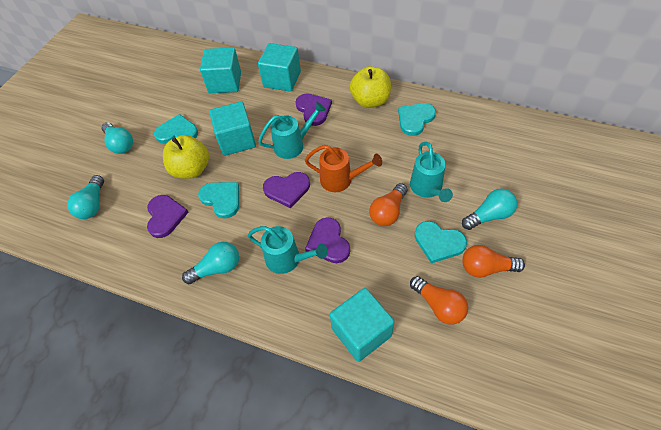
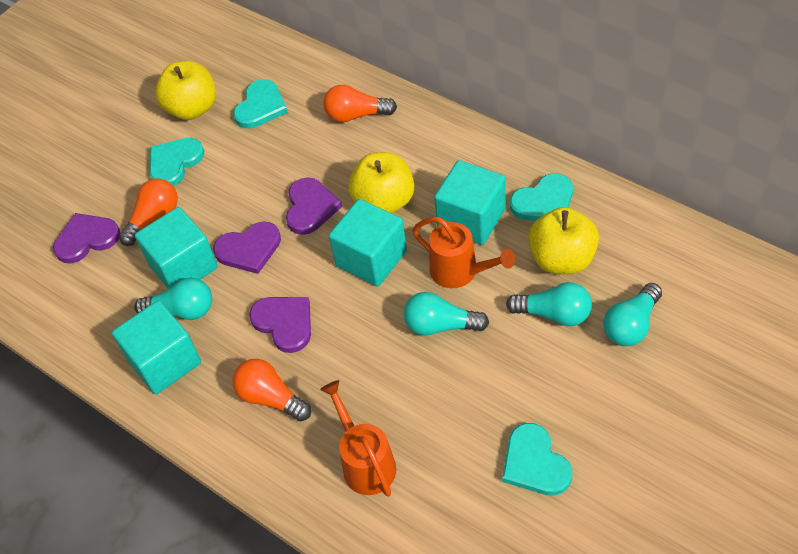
orange watering can: [305,145,382,192] = 1 -> [320,380,396,497] [412,217,515,288] = 2
turquoise watering can: [248,226,328,274] [258,102,326,159] [410,142,453,202] = 3 -> none = 0
yellow apple: [163,135,209,179] [350,66,391,108] = 2 -> [155,61,216,120] [348,152,414,213] [528,207,599,274] = 3

